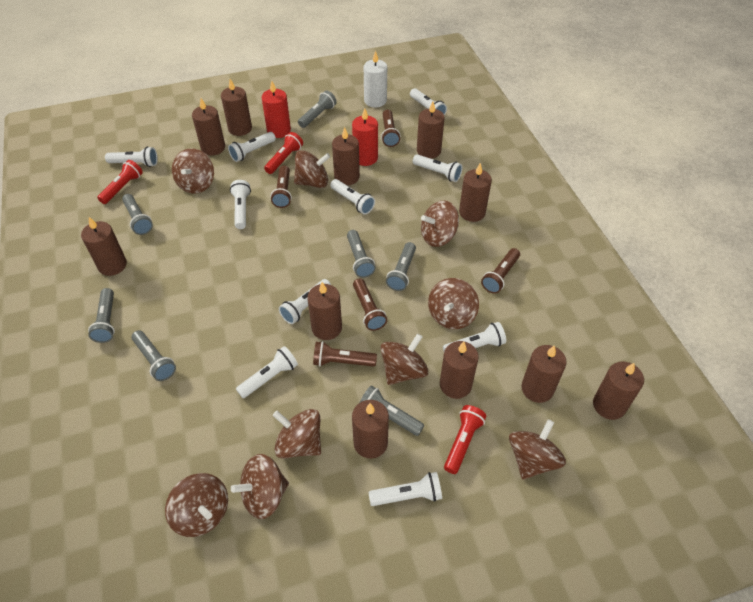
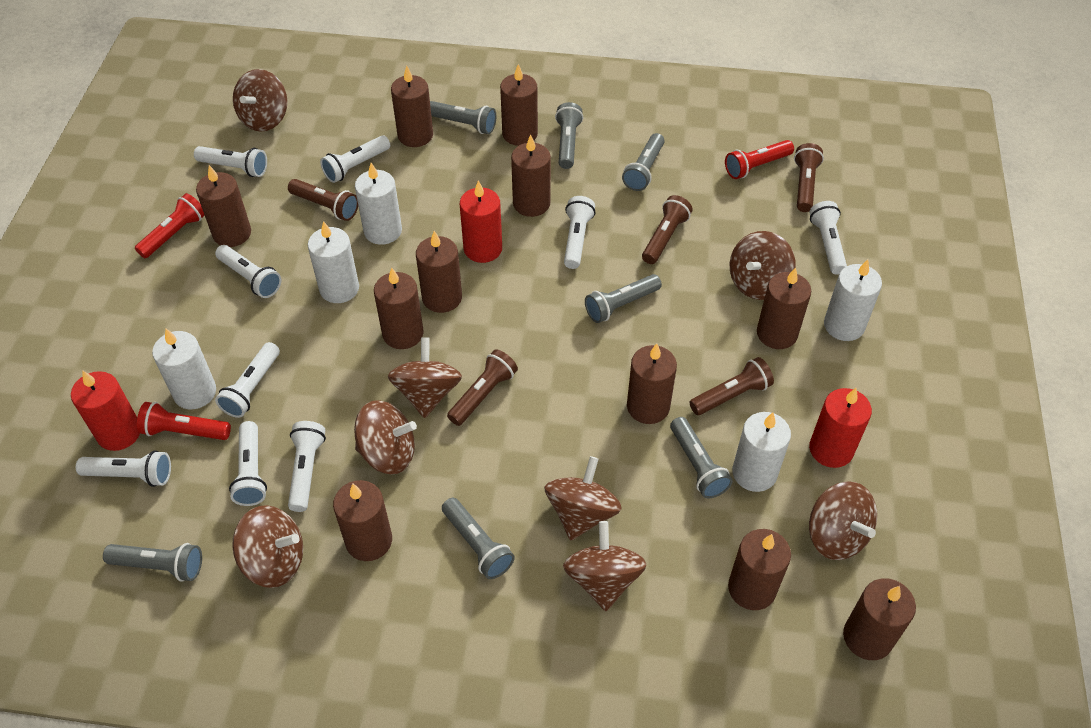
brown spinning top: [165,473,228,537] [172,149,214,193] [231,454,289,519] [273,409,321,459] [294,150,330,188] [380,333,428,385] [421,201,459,247] [428,278,479,329] [509,419,566,480] = 9 -> [232,505,303,588] [233,69,287,131] [354,400,417,474] [388,337,462,418] [544,456,621,540] [563,521,646,611] [730,231,796,300] [809,481,877,560] = 8
red candle: [262,81,291,138] [352,108,378,166] = 2 -> [71,371,140,451] [460,180,502,263] [809,388,872,468] = 3
white candle: [364,50,387,107] = 1 -> [152,329,216,409] [308,221,359,303] [355,163,402,245] [732,412,791,492] [824,259,882,341] = 5
white flashlight: [105,147,158,167] [228,132,276,162] [230,180,251,229] [236,346,298,398] [279,279,331,324] [330,179,375,215] [368,472,442,506] [410,88,447,115] [413,154,463,182] [443,322,506,351] = 10 -> [76,450,171,487] [194,146,267,177] [215,245,281,298] [215,342,280,418] [229,421,267,506] [288,421,326,512] [320,135,390,183] [564,196,596,269] [809,201,847,275] = 9

